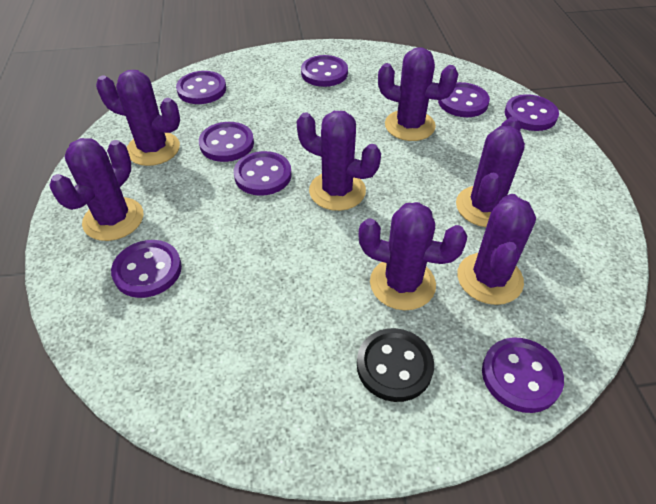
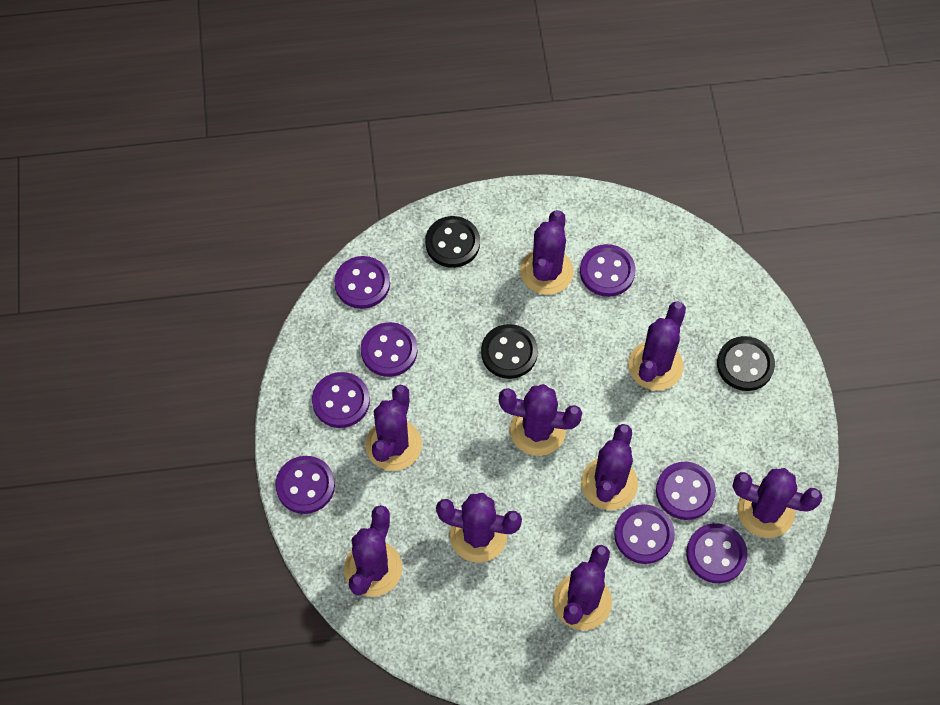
black button: [357,328,434,402] = 1 -> [425,216,480,268] [481,324,538,379] [717,336,775,391] = 3
purple cactus: [49,138,143,241] [96,70,180,166] [297,111,381,211] [359,202,468,310] [378,48,458,141] [456,117,525,227] [458,194,536,305] = 7 -> [344,505,402,597] [365,385,422,471] [436,493,522,563] [499,384,582,456] [520,210,574,295] [553,545,612,630] [581,424,638,510] [628,301,686,390] [733,468,823,538] = 9

